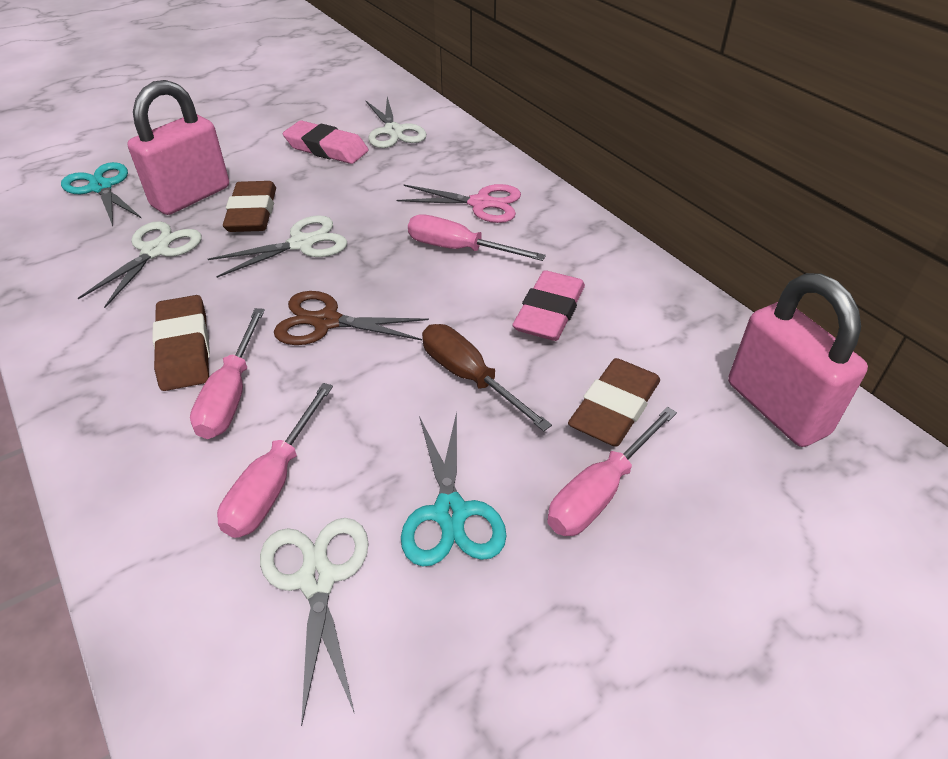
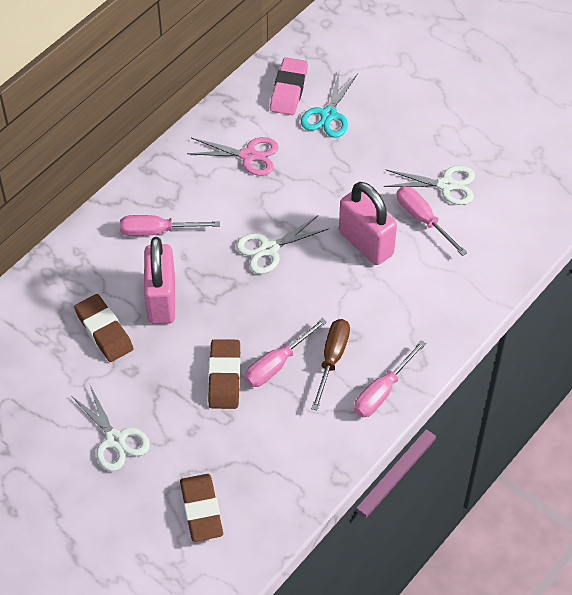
brown scissors: [274,291,429,345] = 1 -> none = 0
pink eraser: [283,120,369,164] [513,270,585,341] = 2 -> [270,57,308,115] = 1
turquoise scissors: [61,162,141,226] [401,412,507,566] = 2 -> [301,69,357,138] = 1
white scissors: [78,221,202,308] [208,215,347,278] [260,518,369,726] [366,97,426,148] = 4 -> [71,385,150,471] [236,215,328,274] [384,166,475,205] = 3

